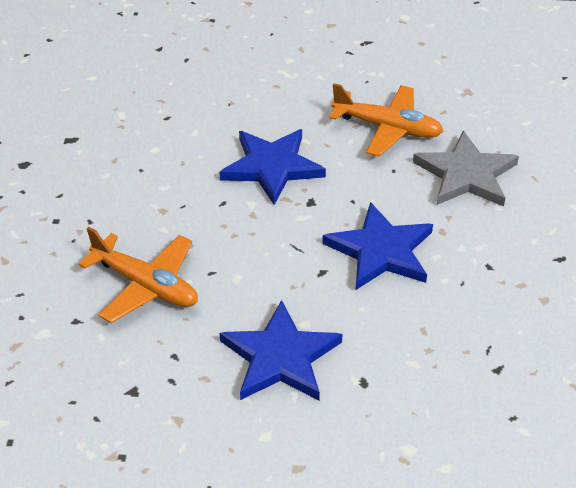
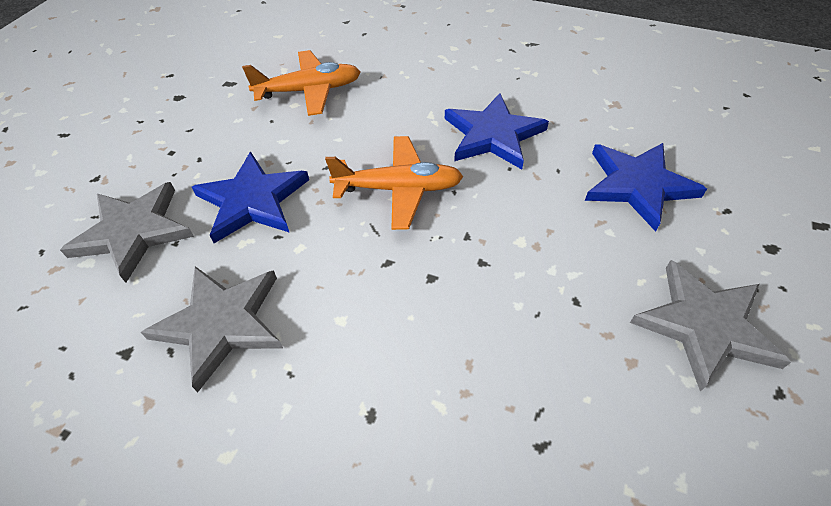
grey star: [413,131,519,207] = 1 -> [60,182,194,283] [141,266,283,393] [630,260,791,392] = 3

